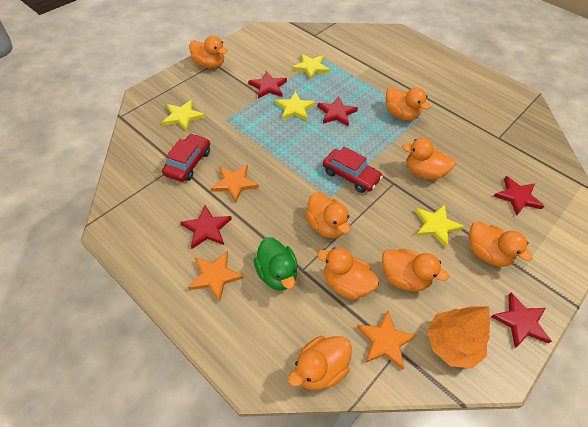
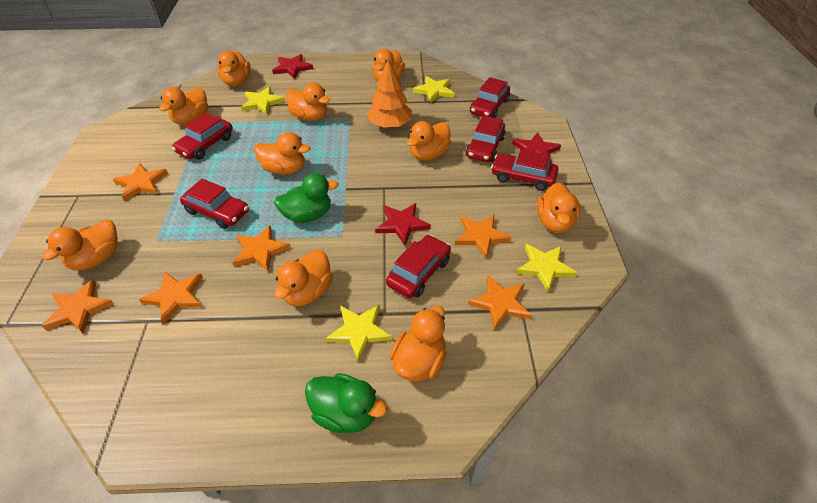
green duck: [254,237,298,291] = 1 -> [274,173,339,223] [305,373,387,433] = 2
orange duck: [189,36,228,68] [288,336,352,390] [305,192,350,238] [317,247,379,300] [382,249,449,292] [386,87,431,121] [402,138,456,180] [469,221,533,267] = 8 -> [42,220,118,270] [159,87,208,125] [218,51,251,86] [254,132,310,175] [275,250,333,306] [286,83,330,121] [372,49,405,81] [390,306,446,382] [407,121,451,161] [537,182,580,233] = 10
orange star: [188,251,244,302] [211,164,259,203] [357,311,416,370] = 3 -> [42,279,114,334] [113,163,168,201] [139,272,203,324] [232,225,291,272] [455,215,512,259] [468,275,532,330] = 6
red car: [162,133,210,182] [323,146,383,193] = 2 -> [172,113,233,160] [180,179,249,229] [386,235,451,298] [466,115,506,162] [470,77,510,118] [491,149,558,191] = 6
red star: [180,205,232,249] [248,71,287,99] [317,96,358,126] [491,293,552,348] [494,176,544,215] = 5 -> [272,54,313,79] [375,203,431,245] [512,132,561,163] = 3

